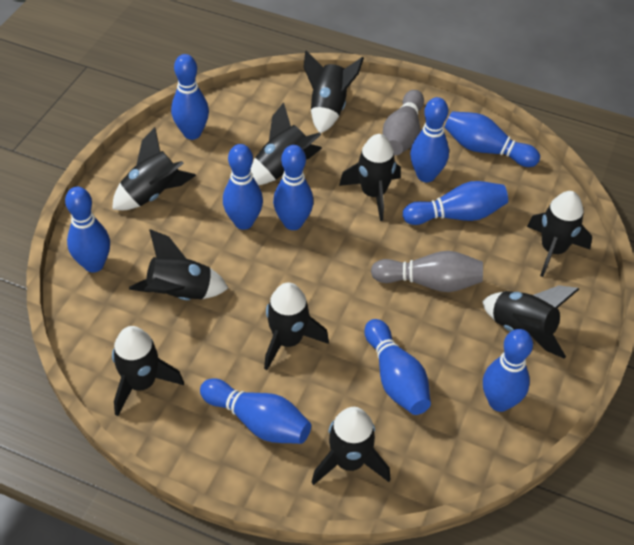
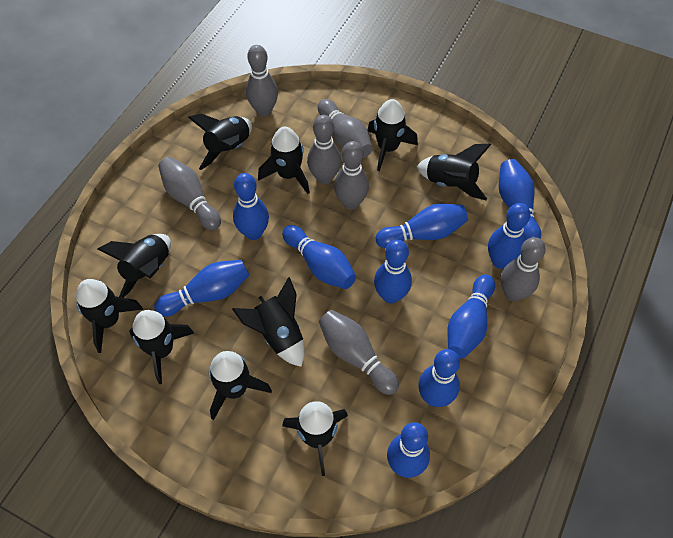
grey bowling pin: [371,251,483,292] [382,90,424,155] = 2 -> [158,157,221,230] [246,45,278,116] [307,115,341,184] [318,99,373,158] [319,310,399,395] [334,141,369,210] [501,237,546,301] = 7

